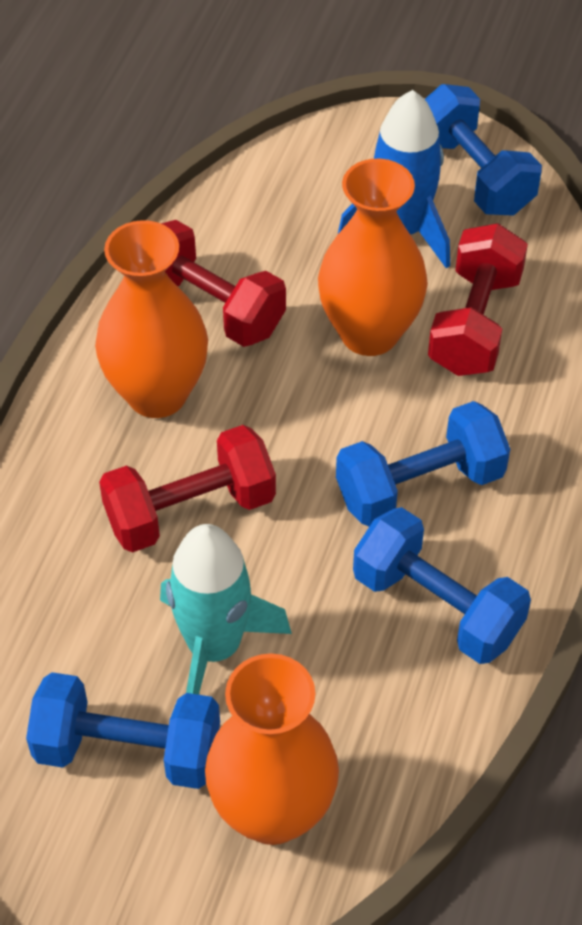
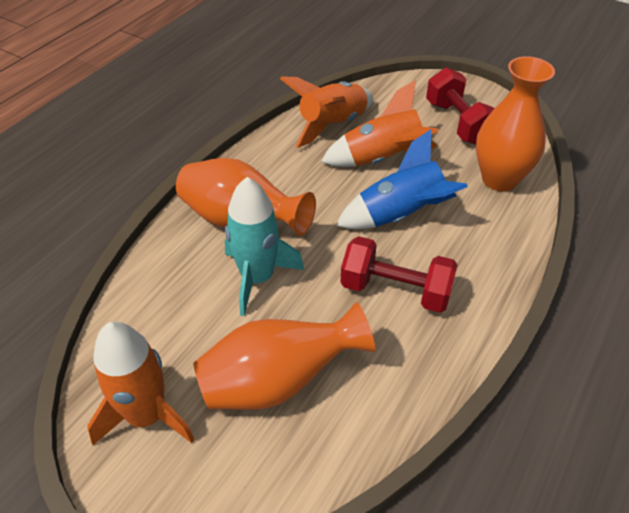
blue dumbbell: [26,672,220,789] [336,401,510,526] [353,507,531,664] [425,84,542,216] = 4 -> none = 0
orange rocket: none = 0 -> [87,322,195,445] [280,76,373,148] [321,80,439,167] = 3
red dumbbell: [99,425,276,552] [161,220,286,347] [428,223,528,376] = 3 -> [341,236,458,313] [426,67,495,145] = 2

